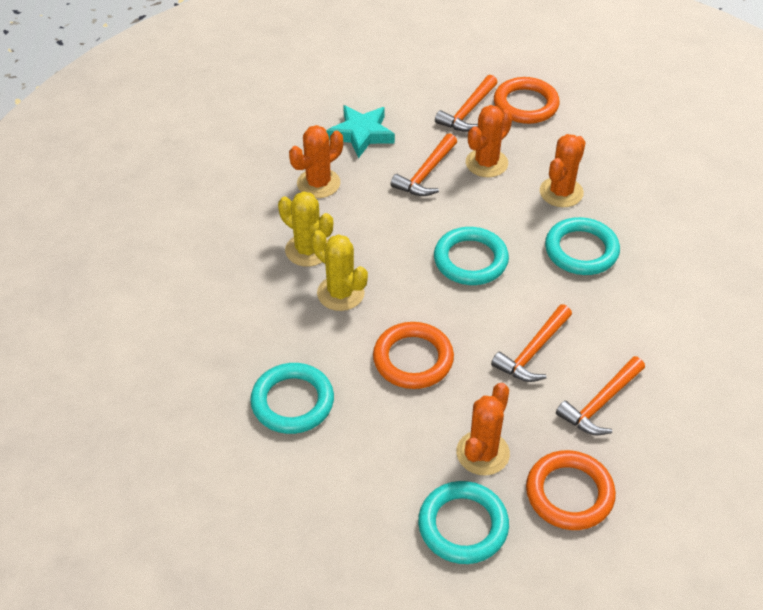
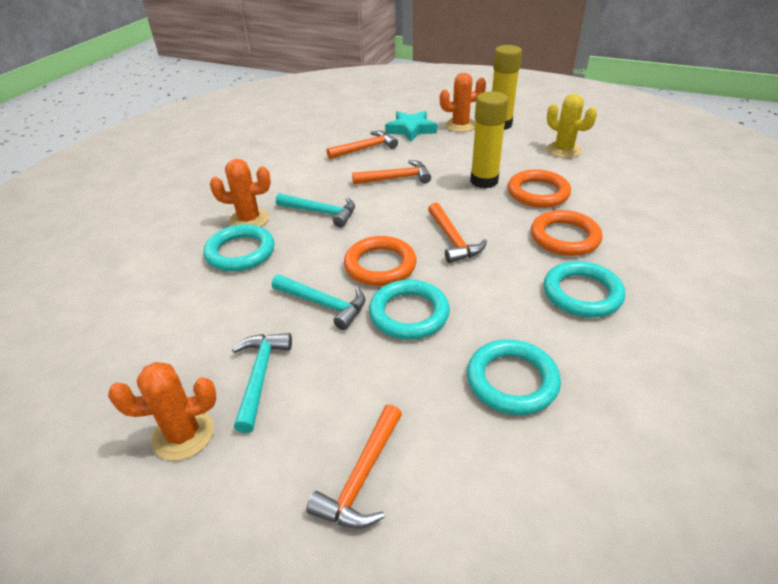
orange cactus: [289,125,343,198] [456,383,510,476] [466,105,513,177] [540,134,586,207] = 4 -> [108,362,216,461] [210,159,271,227] [440,73,486,132] = 3
turquoise hammer: none = 0 -> [232,333,292,433] [272,274,365,330] [276,193,355,227] = 3
yellow cactus: [278,191,333,267] [311,230,368,311] = 2 -> [547,94,597,158] = 1
yellow glue stick: none = 0 -> [470,91,509,188] [492,45,522,130] = 2

